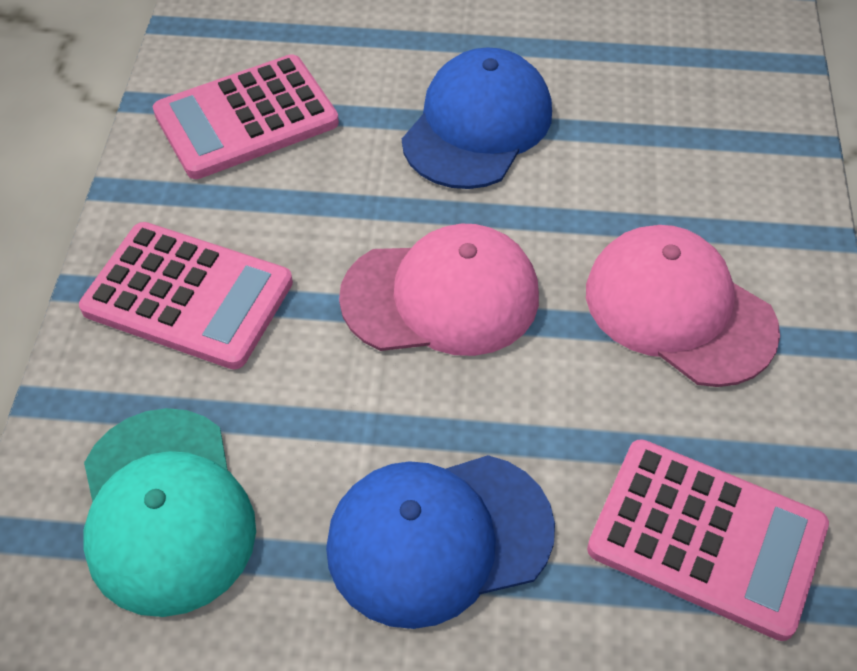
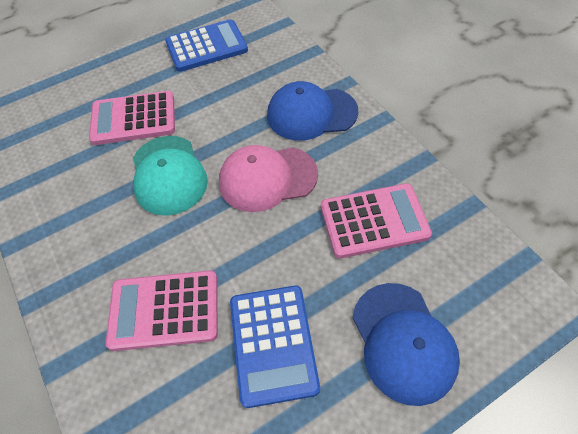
blue calculator: none = 0 -> [165,19,248,72] [230,285,320,408] = 2
pink cap: [339,224,539,356] [586,225,780,387] = 2 -> [219,145,318,212] = 1

